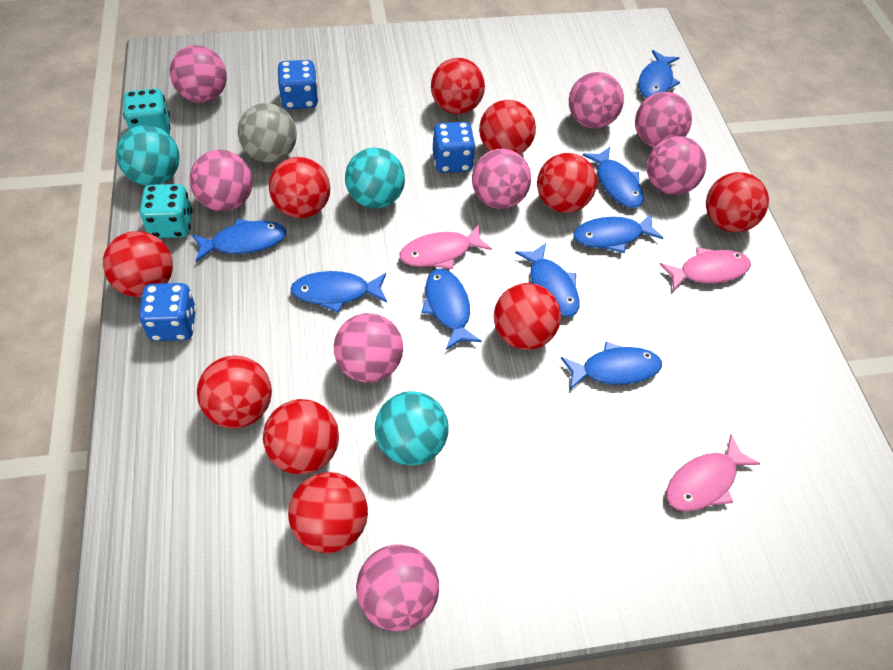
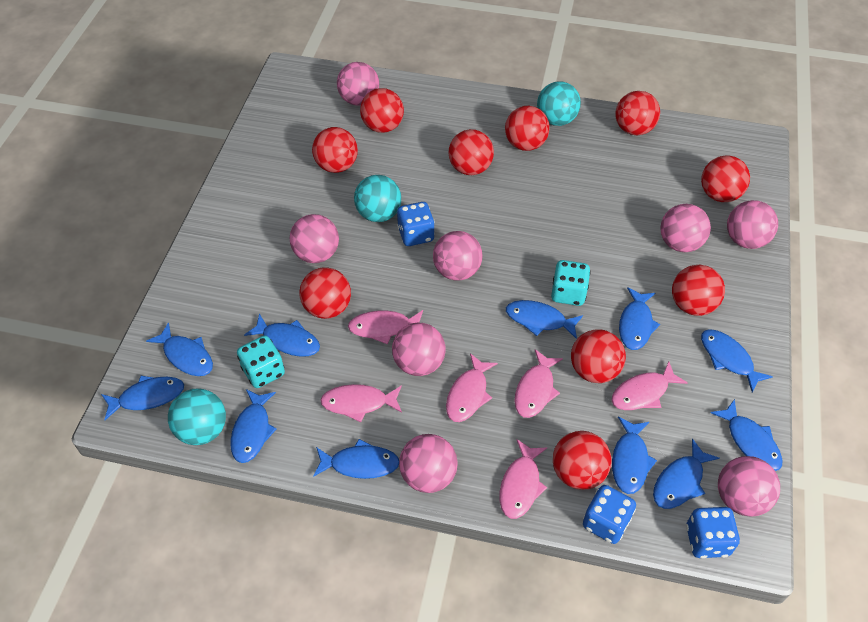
blue fish: [192,219,287,262] [290,271,387,313] [422,269,482,350] [515,243,579,317] [561,342,662,390] [573,213,663,253] [583,147,643,208] [638,50,680,98] = 8 -> [101,376,184,420] [146,322,213,376] [230,389,277,463] [244,314,320,357] [313,439,399,479] [506,300,583,339] [612,417,657,494] [619,287,660,350] [653,439,719,509] [701,329,773,392] [710,399,783,471] = 11
grey ball: [238,103,297,162] = 1 -> none = 0
pink fish: [400,225,492,269] [659,247,751,291] [667,434,761,511] = 3 -> [320,384,402,422] [348,310,423,344] [446,353,498,422] [500,439,547,519] [514,349,563,418] [611,361,687,410] = 6

